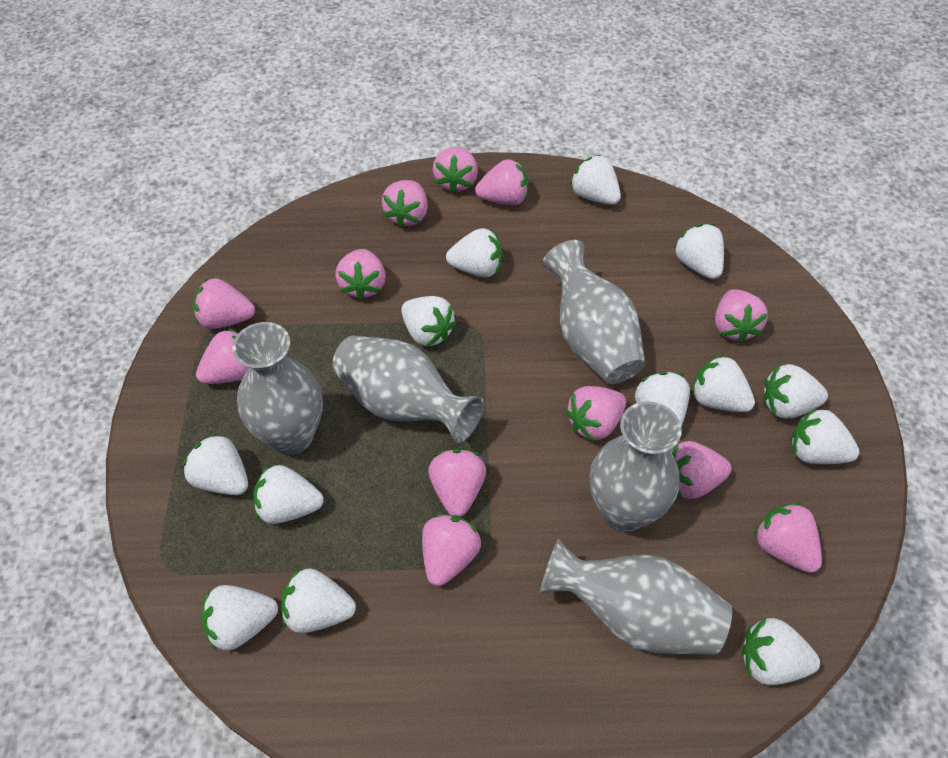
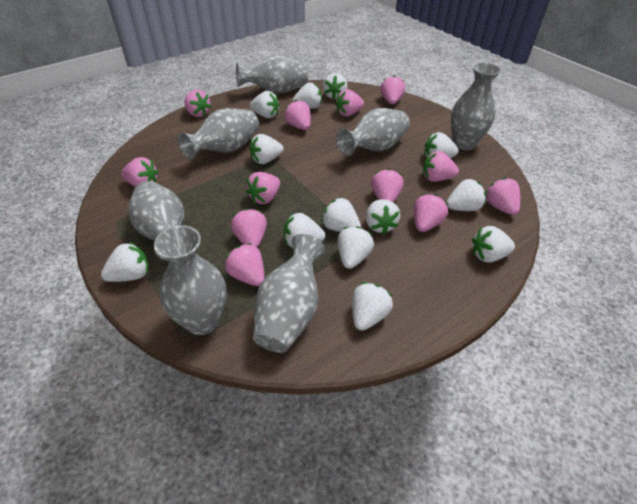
grey vase: [232,322,323,455] [332,335,484,443] [540,539,732,655] [543,240,645,384] [590,401,682,532] = 5 -> [128,181,184,261] [154,225,227,335] [177,108,259,160] [236,55,308,94] [253,234,325,353] [336,108,410,156] [451,62,502,150] = 7

